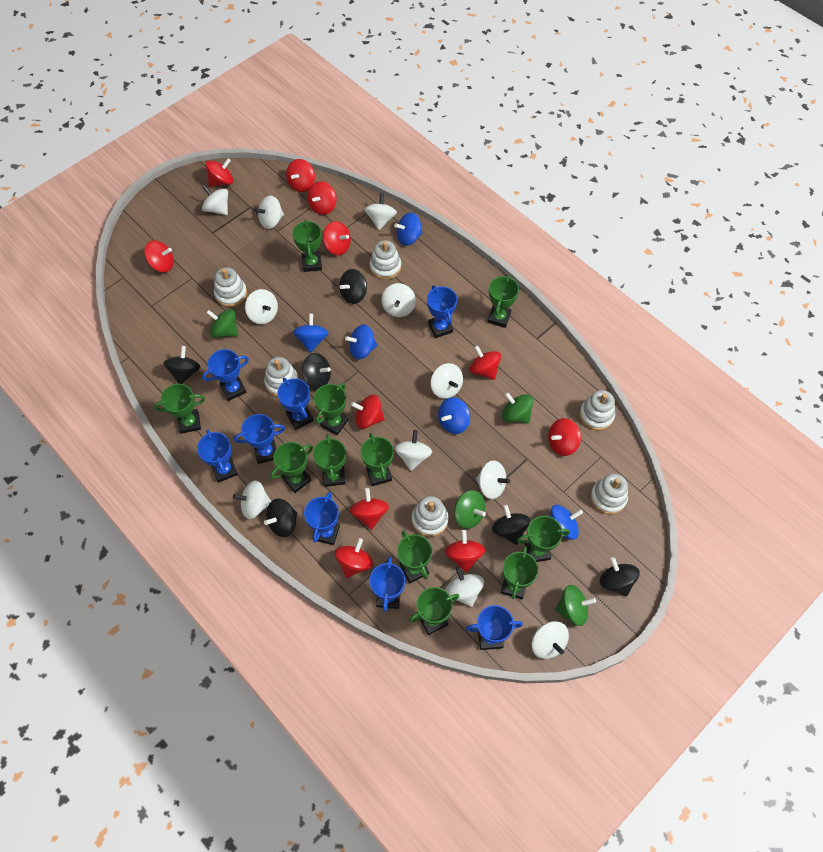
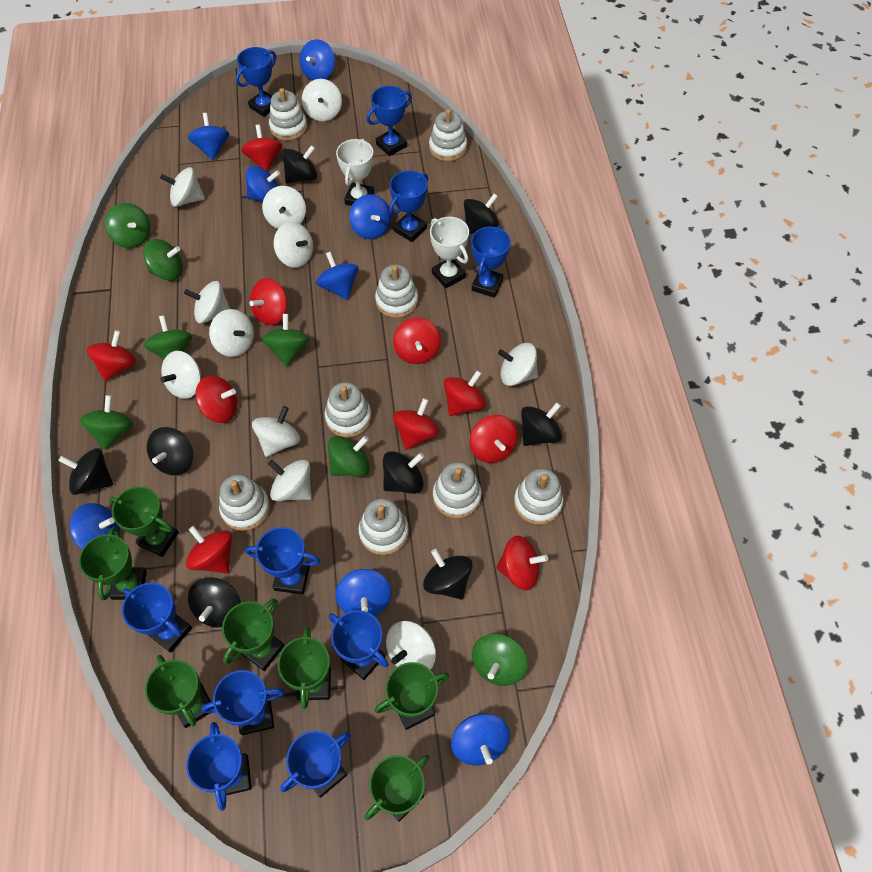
black spinning top: [163,346,201,384] [264,499,297,537] [302,353,331,389] [339,269,367,304] [492,505,530,545] [600,557,640,596] = 6 -> [58,448,113,495] [147,427,193,475] [188,577,241,627] [282,145,317,183] [383,451,424,494] [423,549,473,600] [464,194,499,234] [521,402,562,446] = 8
blue spinning top: [293,314,328,353] [345,324,377,359] [394,212,422,246] [438,397,470,434] [550,505,583,540] = 5 -> [70,503,120,549] [188,113,229,160] [246,166,280,202] [300,39,335,80] [316,251,359,300] [335,569,392,616] [349,194,391,239] [451,713,510,765] = 8
blue trophy: [197,430,238,483] [202,349,249,401] [234,414,285,464] [277,377,314,430] [304,492,340,545] [370,557,405,612] [427,285,457,338] [466,605,523,650] = 8 -> [122,583,192,653] [186,722,252,811] [202,670,285,735] [236,47,276,117] [245,527,320,595] [280,730,351,798] [329,610,389,680] [367,86,412,156] [389,171,428,242] [471,226,511,298] = 10
green spinning top: [206,309,238,338] [454,490,486,529] [502,392,534,423] [555,585,596,626] = 4 -> [80,395,133,450] [105,203,150,248] [143,239,183,280] [144,315,192,360] [262,314,310,367] [328,436,370,477] [472,633,528,686] = 7
green trophy: [154,384,205,434] [270,442,313,493] [292,220,322,272] [313,434,346,487] [314,383,348,435] [361,433,394,486] [397,531,432,583] [409,587,459,635] [487,275,519,328] [501,546,539,599] [517,516,570,562] = 11 -> [79,527,147,600] [109,486,179,557] [145,655,214,728] [222,598,284,671] [278,627,331,709] [365,755,430,822] [374,662,449,730] = 7
red spinning top: [144,240,174,272] [206,158,233,187] [286,159,315,192] [307,181,337,215] [323,221,351,255] [335,538,373,578] [350,488,389,530] [351,395,385,429] [445,530,485,572] [469,345,501,380] [548,418,581,456] = 11 -> [86,330,136,381] [186,526,232,573] [195,375,238,423] [241,124,282,171] [249,278,287,325] [393,318,441,364] [393,398,440,450] [444,370,486,416] [470,415,518,463] [496,536,548,590] = 10
white stacking toy: [214,267,247,307] [264,357,299,397] [370,240,401,280] [412,496,449,537] [579,390,615,431] [590,474,628,514] = 6 -> [219,474,270,531] [269,88,307,141] [325,382,372,438] [358,498,409,555] [375,264,418,318] [429,109,467,161] [433,462,482,518] [514,468,564,525] = 8
white trophy: none = 0 -> [336,139,374,206] [430,217,469,288] = 2

